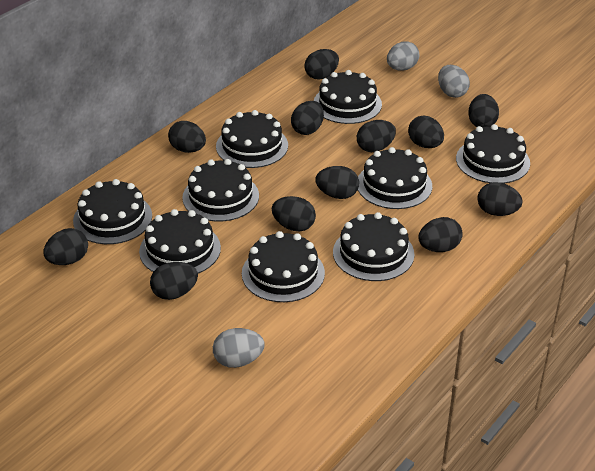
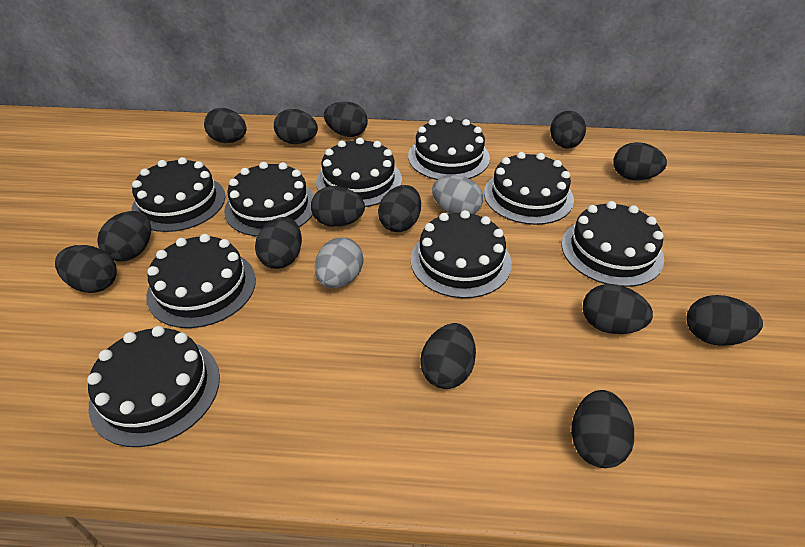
black egg: [43,228,88,265] [150,262,198,300] [168,121,206,153] [272,196,316,231] [291,101,324,135] [304,49,339,80] [316,166,359,199] [357,120,396,152] [408,116,444,148] [419,217,463,252] [468,94,499,127] [477,182,523,216] = 12 -> [55,245,117,293] [97,211,151,262] [204,108,247,143] [255,217,302,269] [274,109,318,144] [311,186,365,227] [324,102,368,137] [378,185,421,232] [420,323,476,389] [550,111,586,149] [571,390,634,468] [583,284,653,334] [613,142,667,180] [687,295,763,346] = 14
grey egg: [213,328,265,368] [387,41,420,71] [438,65,470,98] = 3 -> [315,237,363,288] [432,175,483,214] = 2

